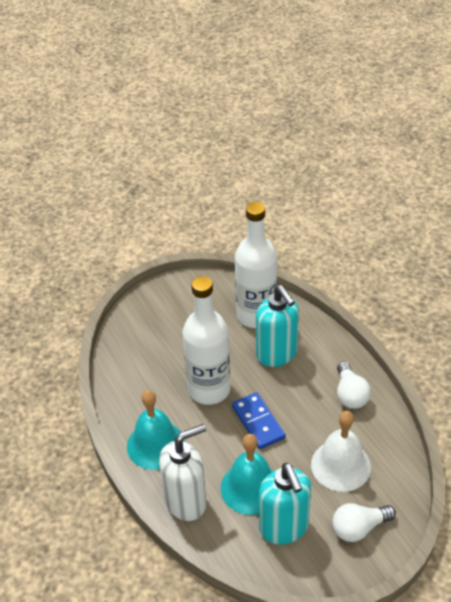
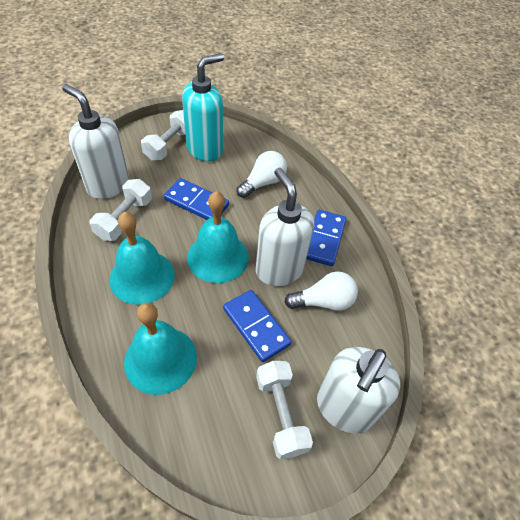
blue domino: [232,392,286,449] = 1 -> [164,178,229,220] [223,290,292,362] [307,210,346,266] = 3
turquoise bell: [127,390,185,470] [221,434,273,515] = 2 -> [109,212,175,305] [124,303,197,395] [187,191,249,283] = 3
turquoise soap dispenser: [256,285,299,367] [259,463,311,545] = 2 -> [182,53,224,162] = 1
white bell: [311,411,371,492] = 1 -> none = 0
white bottle: [182,276,230,405] [235,202,277,328] = 2 -> none = 0
white dumbbell: none = 0 -> [90,179,152,241] [141,110,185,160] [256,361,313,459] = 3
white soap dispenser: [159,424,206,521] = 1 -> [62,84,129,199] [256,168,314,286] [317,347,400,433] = 3

